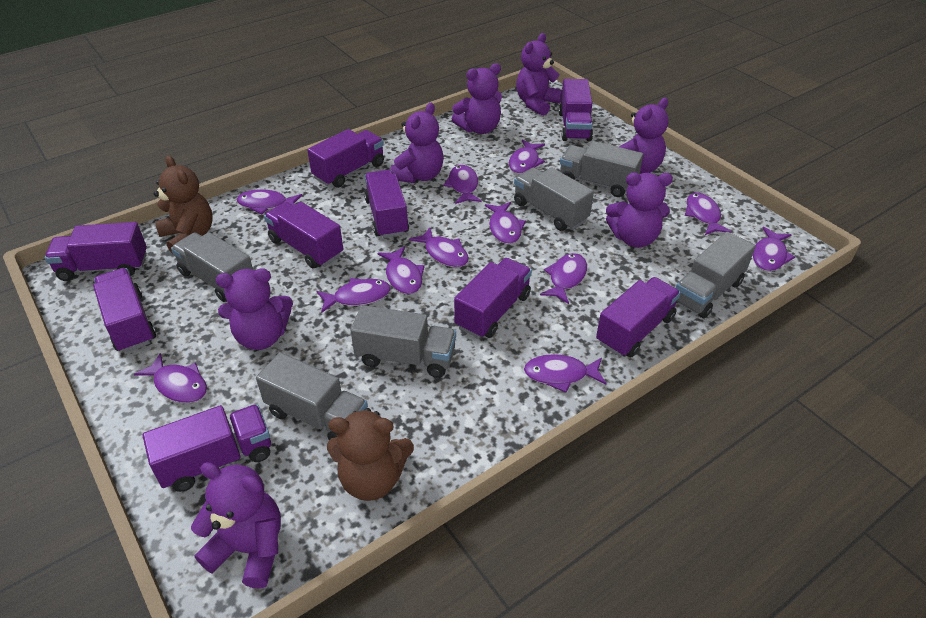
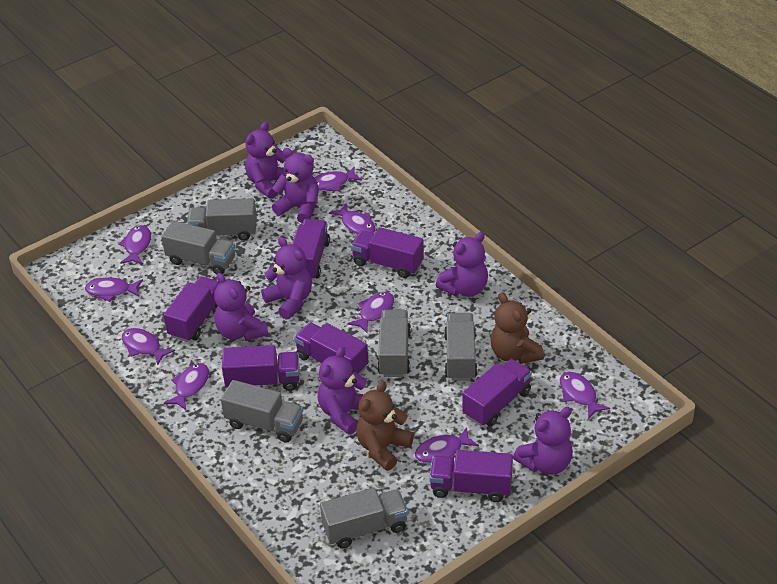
purple fish: [134,353,207,403] [237,189,302,214] [317,278,391,313] [378,246,425,294] [409,228,469,267] [443,165,482,204] [485,202,526,244] [509,140,545,174] [524,354,606,393] [540,253,587,304] [685,193,732,235] [753,227,795,271] = 12 -> [85,277,143,302] [118,225,151,264] [122,328,175,365] [164,363,209,410] [314,167,362,191] [329,203,375,235] [347,292,394,333] [415,427,479,463] [560,372,610,419] = 9
purple truck: [45,222,147,281] [93,268,156,352] [142,404,271,492] [264,202,343,268] [307,129,384,188] [364,170,409,238] [454,258,532,339] [559,79,593,141] [596,277,681,357] = 9 -> [163,276,220,342] [222,345,299,391] [292,219,330,279] [294,322,369,375] [351,227,424,278] [429,450,513,502] [462,359,532,427] = 7

